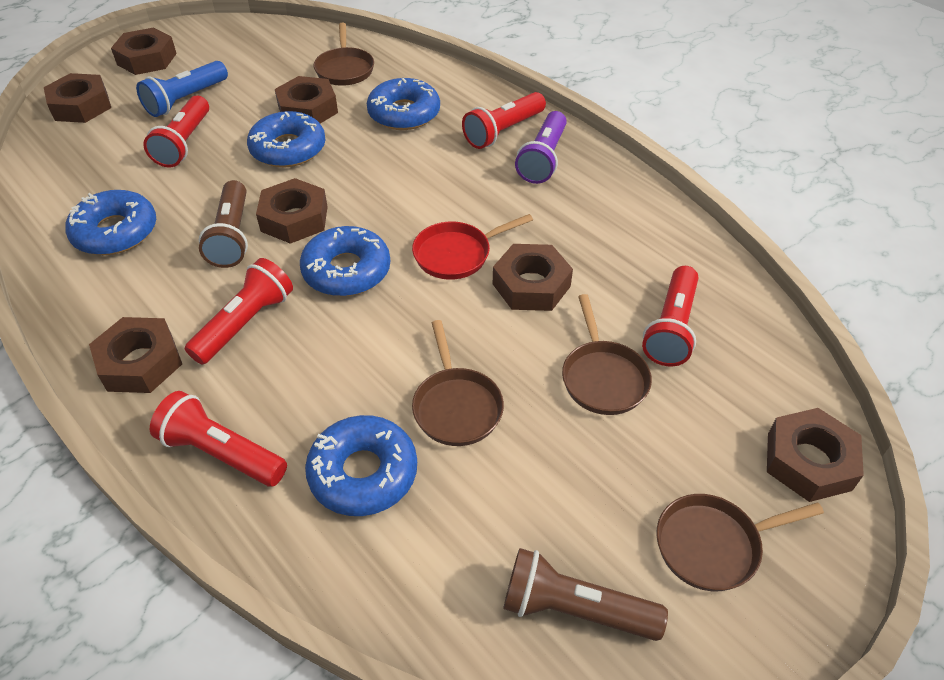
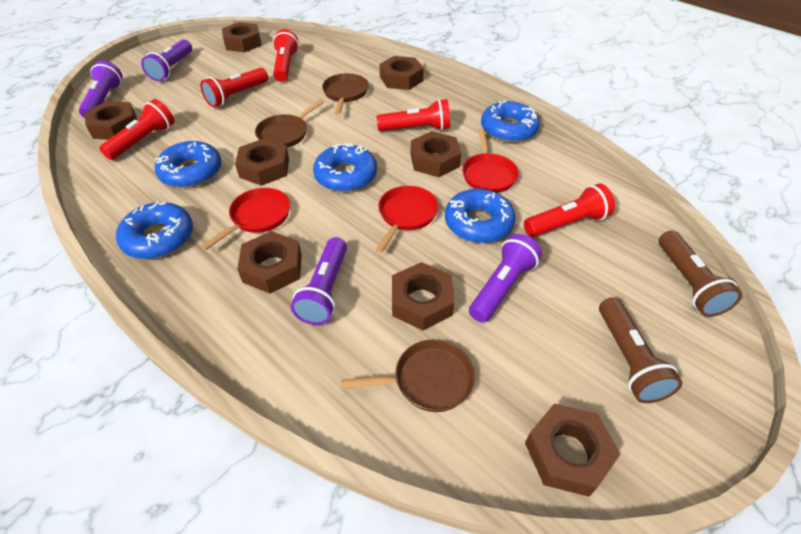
blue flashlight: [136,61,228,117] = 1 -> none = 0
brown nut: [44,73,111,123] [89,317,182,393] [111,28,177,75] [256,178,328,244] [275,76,338,124] [493,244,573,311] [767,408,864,502] = 7 -> [85,101,137,140] [222,22,262,52] [235,138,289,186] [237,231,302,294] [380,56,424,90] [392,262,454,330] [411,131,461,177] [525,404,620,497] = 8
brown pan: [313,23,374,86] [412,320,504,446] [562,294,652,415] [657,494,824,591] = 4 -> [255,99,325,148] [322,73,369,115] [341,340,475,412] = 3
purple flashlight: [515,111,567,184] = 1 -> [79,61,122,118] [141,40,192,81] [291,237,347,325] [469,234,542,323] = 4
red pan: [412,214,533,280] = 1 -> [201,188,290,250] [375,186,438,253] [462,128,519,193] = 3

